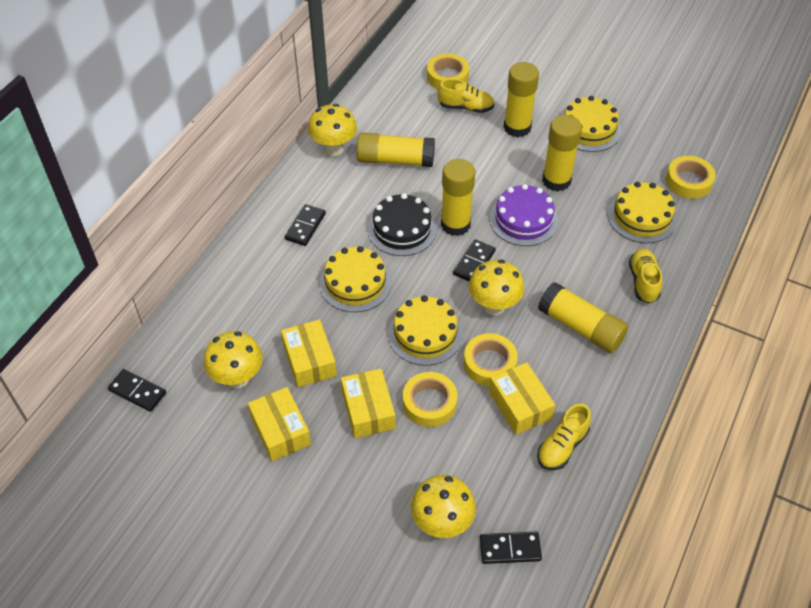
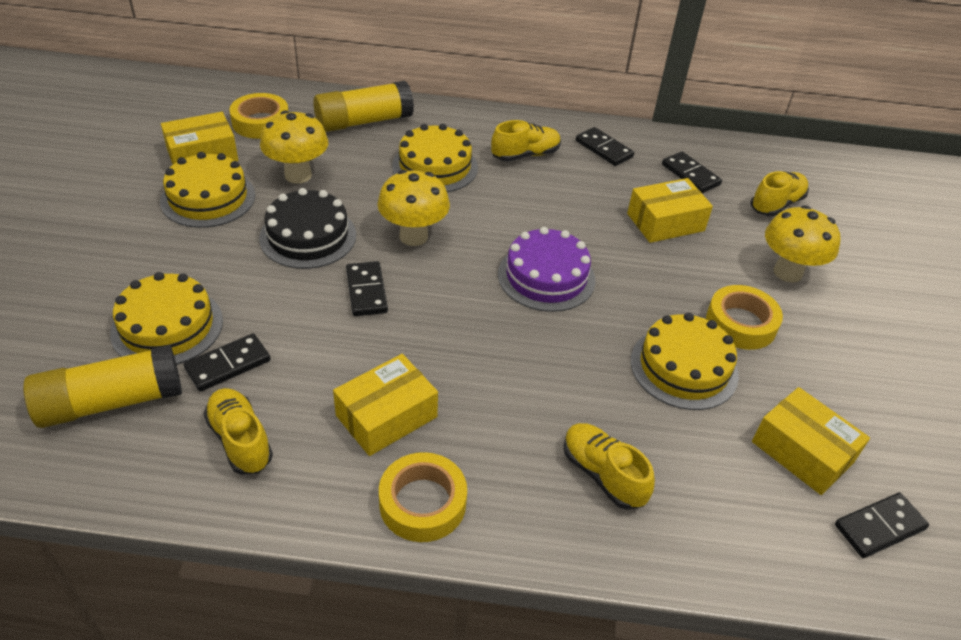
black domino: [108,369,166,412] [285,204,326,246] [453,239,496,281] [480,532,542,564] = 4 -> [184,333,271,392] [346,261,388,316] [576,127,634,166] [662,151,722,193] [835,492,929,558] = 5
yellow glue stick: [357,133,435,167] [441,159,475,236] [504,62,539,137] [538,282,628,353] [542,115,582,191] = 5 -> [23,345,182,428] [313,81,414,132] = 2
yellow mushroom: [204,331,263,388] [308,104,357,156] [411,475,476,538] [469,259,524,315] = 4 -> [260,110,328,184] [377,170,450,246] [765,205,840,283] = 3
yellow shoe: [437,79,494,113] [537,404,591,470] [629,249,662,303] = 3 -> [204,388,273,475] [491,120,561,162] [563,423,655,510] [750,171,809,216] = 4
yellow tape: [403,372,457,427] [427,54,469,89] [464,333,518,386] [666,156,716,199] = 4 -> [230,93,288,139] [379,452,467,542] [706,285,783,350] = 3

